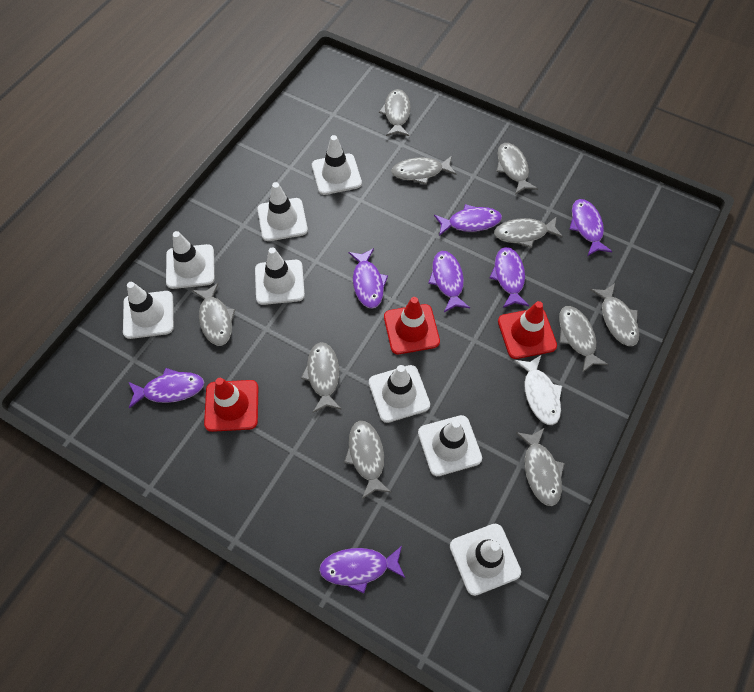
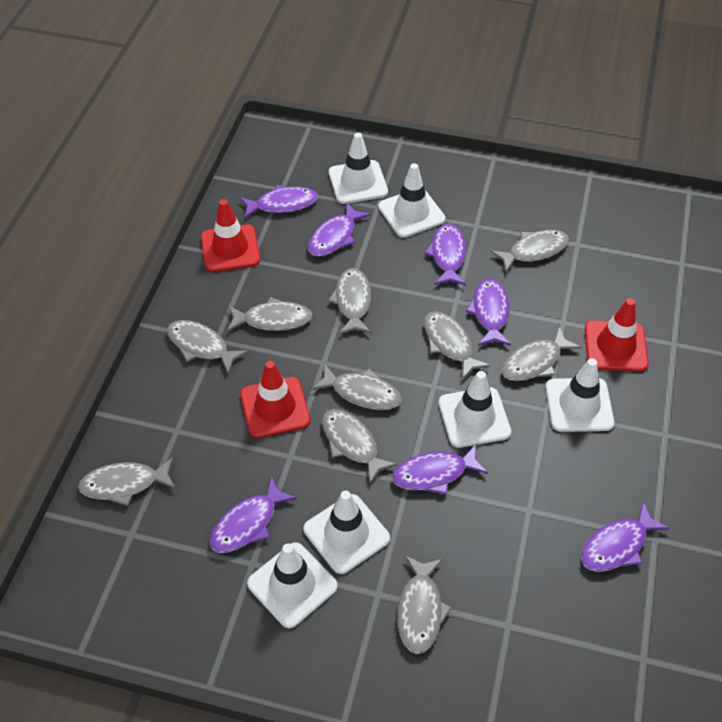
white fish: [515,355,562,425] = 1 -> none = 0
white traffic cone: [123,282,174,339] [166,231,215,289] [255,247,305,305] [257,182,308,241] [312,135,362,195] [369,365,430,423] [418,415,482,476] [450,524,521,596] = 8 -> [247,542,338,628] [304,491,390,574] [329,132,388,204] [378,163,445,238] [439,371,511,448] [546,358,614,432] = 6

